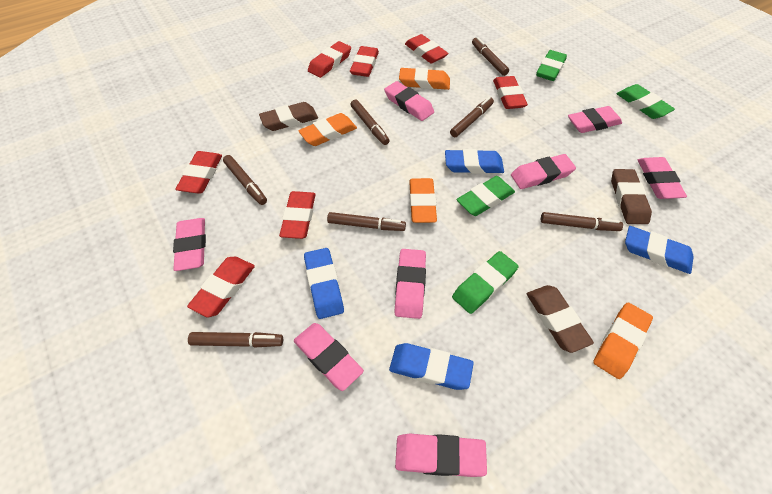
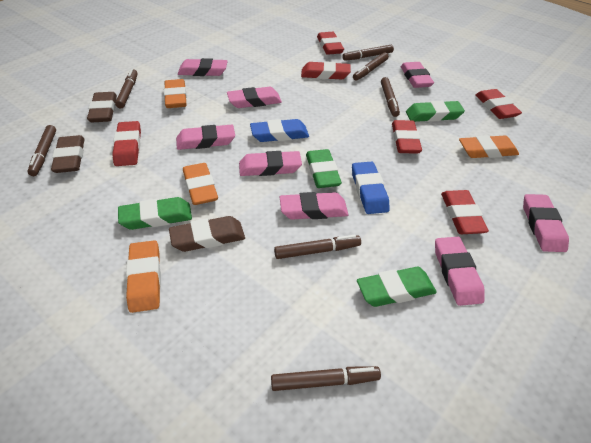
blue eraser: [304,248,344,319] [389,343,474,390] [445,149,504,174] [625,226,694,274] = 4 -> [250,119,309,142] [352,162,390,214] = 2
red eraser: [175,151,222,194] [187,257,255,317] [279,191,315,239] [308,41,351,78] [350,46,379,77] [405,34,449,64] [493,76,528,109] = 7 -> [112,121,141,166] [301,61,351,79] [317,32,344,55] [392,120,422,154] [441,190,489,234] [475,89,522,119] = 6

